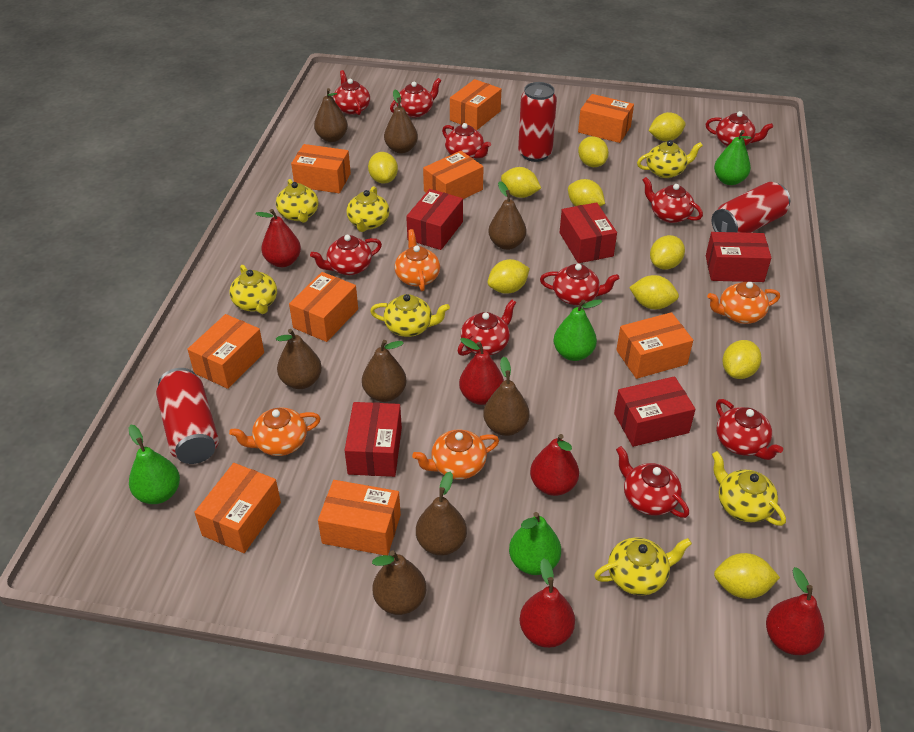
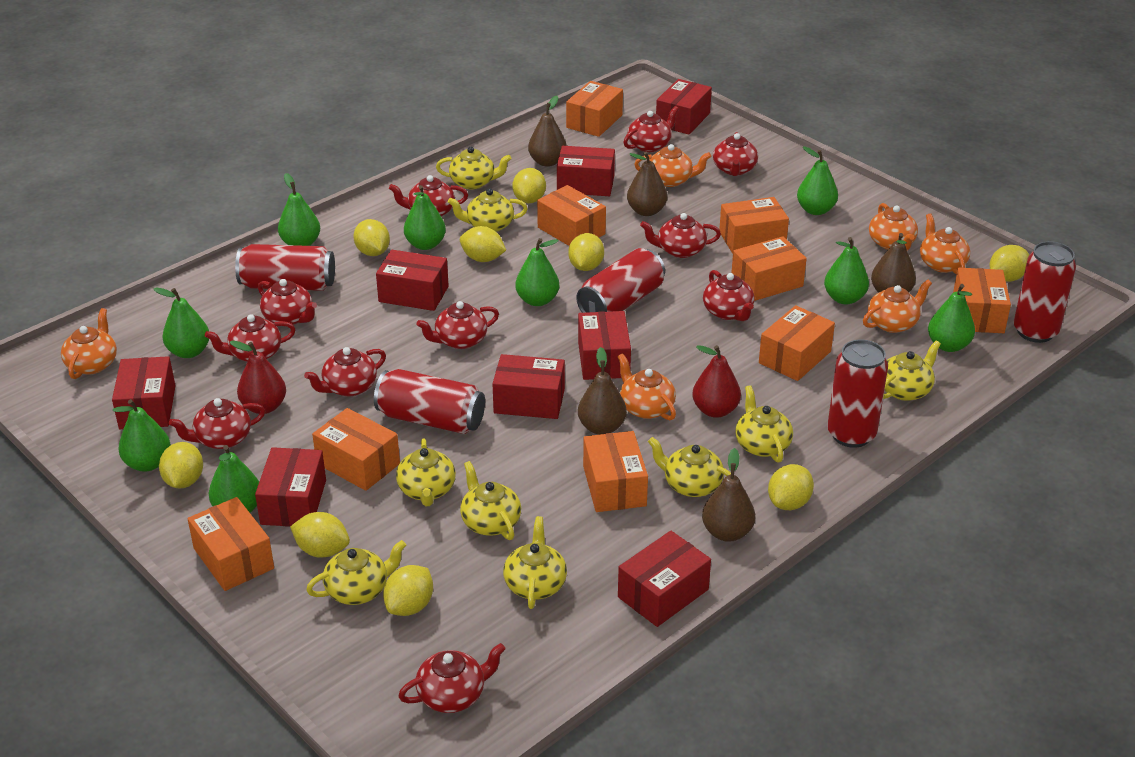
brown pear: [276,329,322,389] [314,88,348,142] [362,340,407,402] [372,550,426,615] [384,90,418,154] [416,471,467,556] [483,356,529,436] [488,181,527,250] = 8 -> [528,96,567,167] [578,347,627,435] [627,152,667,216] [702,448,755,542] [871,233,916,293] = 5
green pear: [128,424,180,504] [509,512,561,575] [553,299,602,361] [714,130,752,185] = 4 -> [113,399,171,472] [154,287,209,358] [209,445,259,513] [278,173,320,246] [404,185,446,250] [515,238,559,306] [797,146,838,215] [824,237,869,304] [928,284,975,352] = 9
orange teapot: [229,408,321,456] [395,229,440,291] [412,429,499,480] [707,282,780,324] = 4 -> [61,308,117,379] [618,354,676,420] [634,144,711,187] [863,280,932,333] [869,203,918,251] [920,213,970,274] = 6
red box: [345,402,402,477] [406,189,463,250] [559,202,617,263] [614,376,695,447] [706,232,771,282] = 5 -> [112,356,176,429] [255,447,326,527] [376,250,449,311] [492,354,565,419] [557,146,615,196] [578,311,631,380] [618,531,711,627] [656,79,712,135] = 8
red can: [156,368,219,464] [518,82,557,162] [712,182,790,233] = 3 -> [235,244,335,291] [374,369,485,434] [576,248,665,313] [827,340,888,448] [1014,241,1076,343] = 5
red pear: [255,209,301,267] [459,338,504,405] [519,558,575,648] [530,434,579,496] [766,567,825,655] = 5 -> [230,341,286,414] [692,345,741,418] = 2
red teapot: [310,235,382,275] [333,70,370,115] [390,78,441,118] [442,123,491,159] [457,300,516,356] [540,264,619,305] [616,446,689,518] [643,177,703,223] [706,111,773,147] [716,399,783,460] = 10 -> [169,398,265,449] [205,314,296,362] [258,279,317,325] [304,347,386,397] [389,175,468,217] [398,643,506,713] [417,301,499,349] [624,106,679,152] [640,213,721,258] [703,270,755,321] [713,132,758,176] = 11
yellow lemon: [368,152,398,184] [488,259,530,294] [501,167,541,198] [568,179,605,207] [578,136,609,167] [629,275,679,309] [648,112,686,141] [650,235,685,270] [714,553,780,599] [722,340,761,379] = 10 -> [159,442,203,489] [290,512,350,558] [353,219,390,256] [383,565,433,616] [460,226,506,262] [512,168,546,203] [568,233,604,271] [768,464,814,510] [990,245,1029,282] = 9
yellow teapot: [229,265,277,314] [276,179,319,223] [346,186,390,232] [370,294,450,337] [594,538,692,595] [637,140,703,178] [712,451,786,526] = 7 -> [306,540,406,605] [396,439,456,506] [436,147,512,190] [448,188,528,232] [460,461,521,540] [503,516,567,609] [648,437,731,497] [735,385,793,463] [883,341,941,401] = 9

